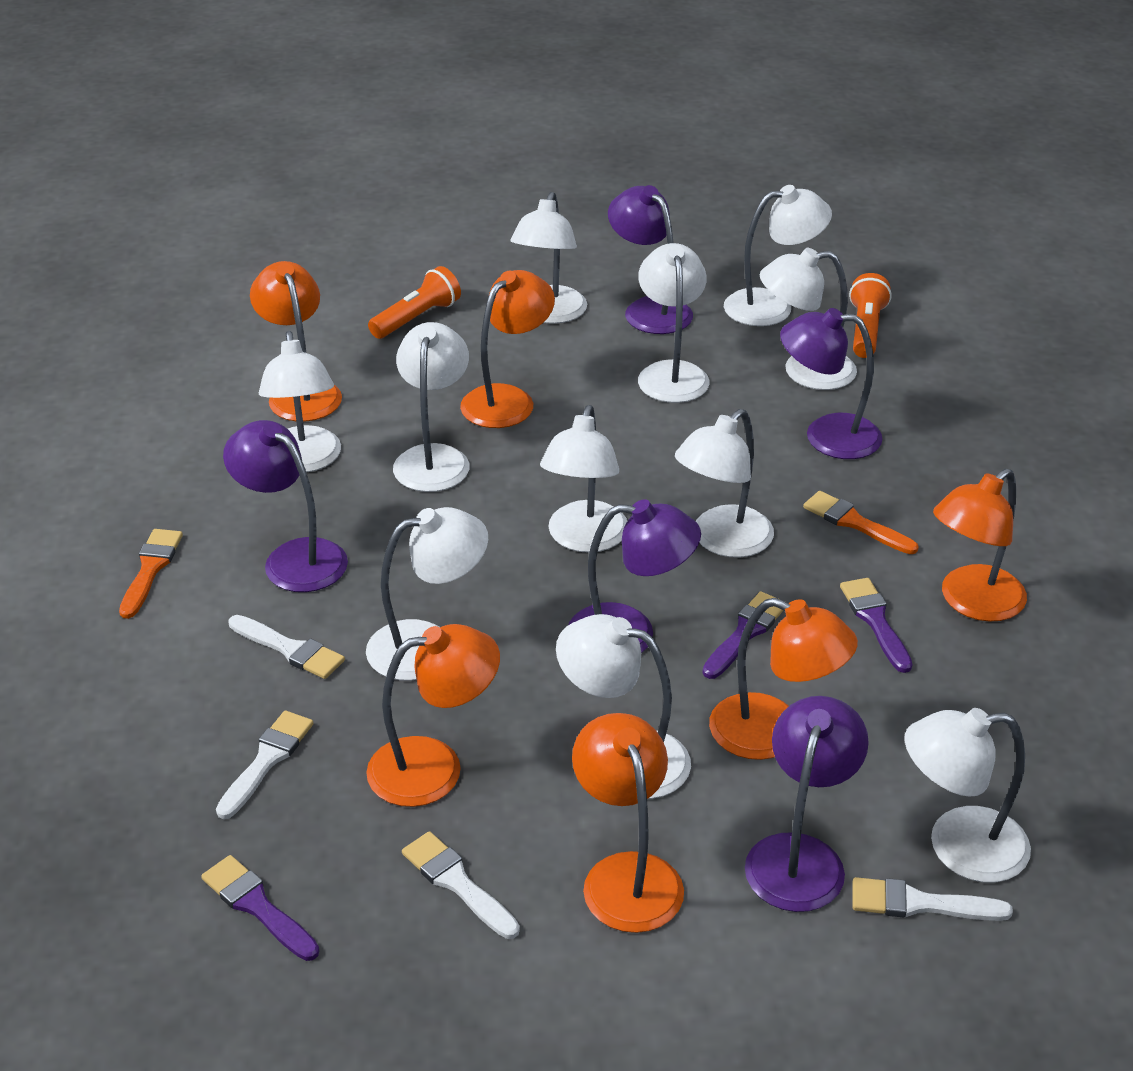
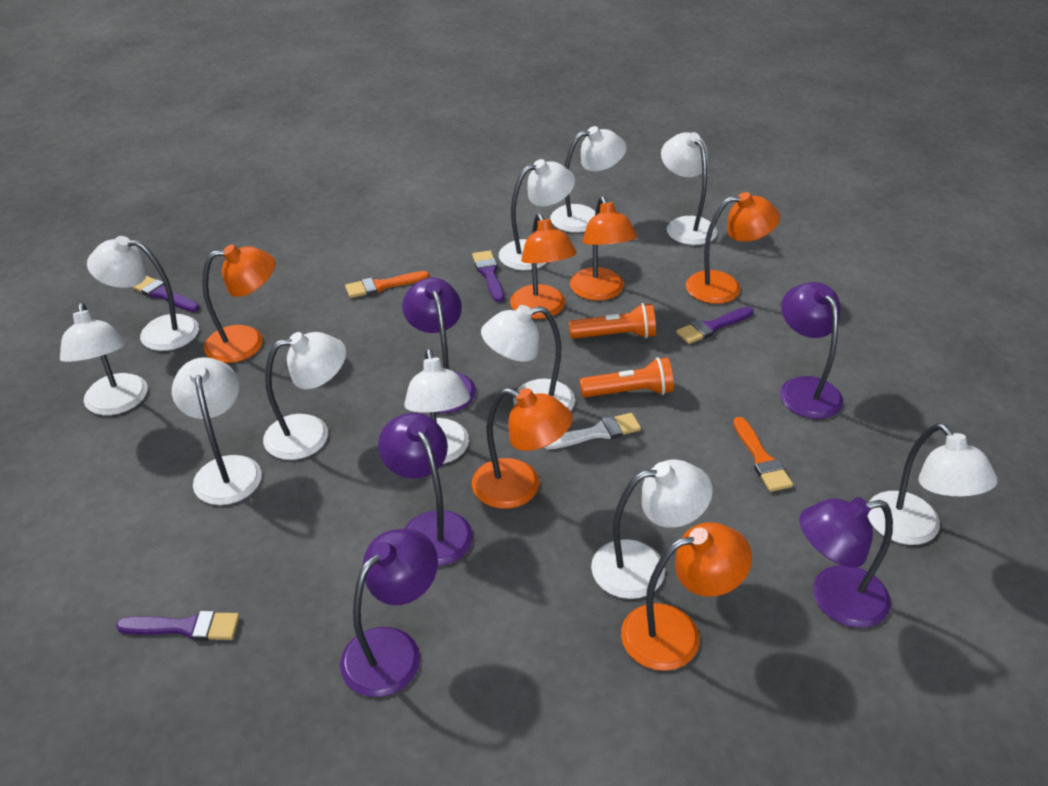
purple brush: [201,855,319,961] [702,591,783,679] [840,578,913,673] = 3 -> [116,611,240,641] [131,276,199,312] [472,250,504,302] [676,307,753,344] = 4
white brush: [216,711,314,819] [229,615,345,679] [402,831,520,939] [852,877,1013,921] = 4 -> [544,413,641,449] = 1

